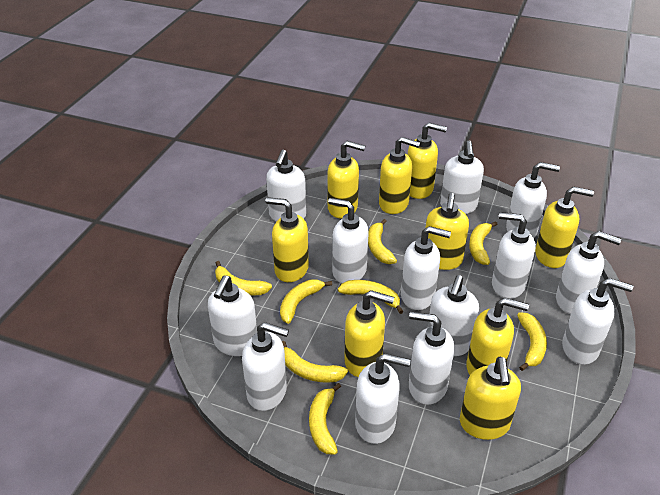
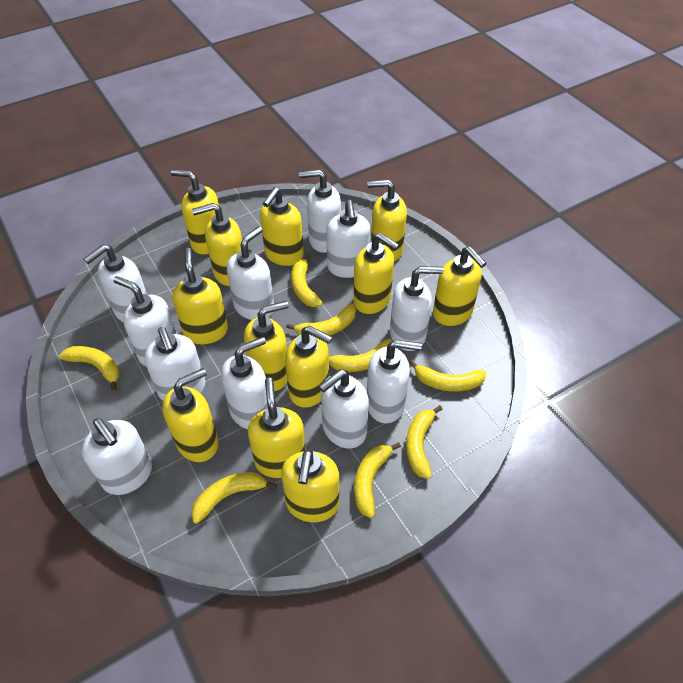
white soap dispenser: [208,275,257,356] [242,322,289,411] [266,150,306,222] [328,198,369,283] [355,353,411,444] [401,226,451,310] [409,312,454,405] [428,275,479,356] [440,140,484,214] [492,212,536,299] [506,162,560,238] [556,231,621,314] [562,278,633,365] = 13 -> [82,418,152,495] [83,244,147,323] [113,276,177,366] [144,327,205,401] [221,337,268,429] [227,226,274,320] [299,169,341,253] [319,369,369,449] [326,200,370,278] [367,340,422,424] [390,266,443,351] = 11
yellow soap dispenser: [265,197,309,282] [328,141,365,219] [345,290,394,377] [379,137,420,214] [408,123,447,199] [425,193,469,270] [460,357,521,440] [466,298,529,375] [535,186,594,268] = 9 -> [162,368,219,462] [171,169,219,255] [172,248,228,345] [192,203,242,286] [244,301,289,391] [248,378,306,478] [260,187,304,266] [281,449,339,522] [285,326,333,408] [353,233,399,314] [367,179,407,261] [433,246,487,326] = 12

